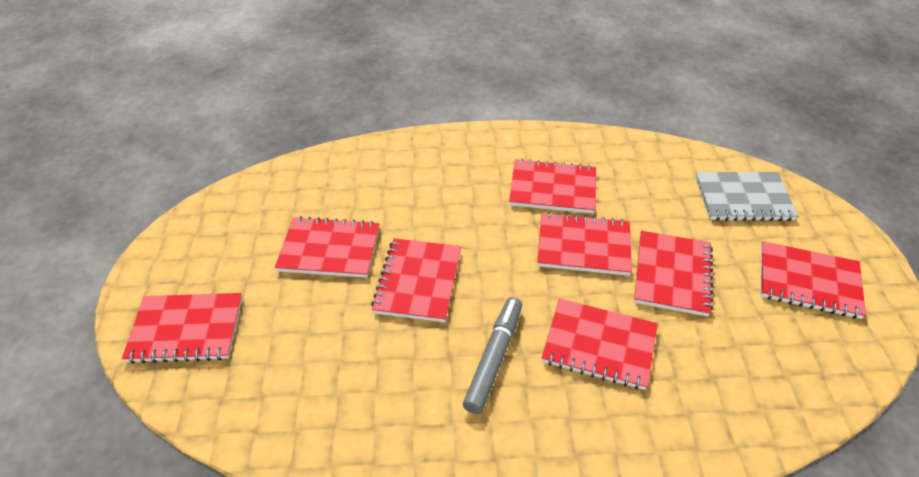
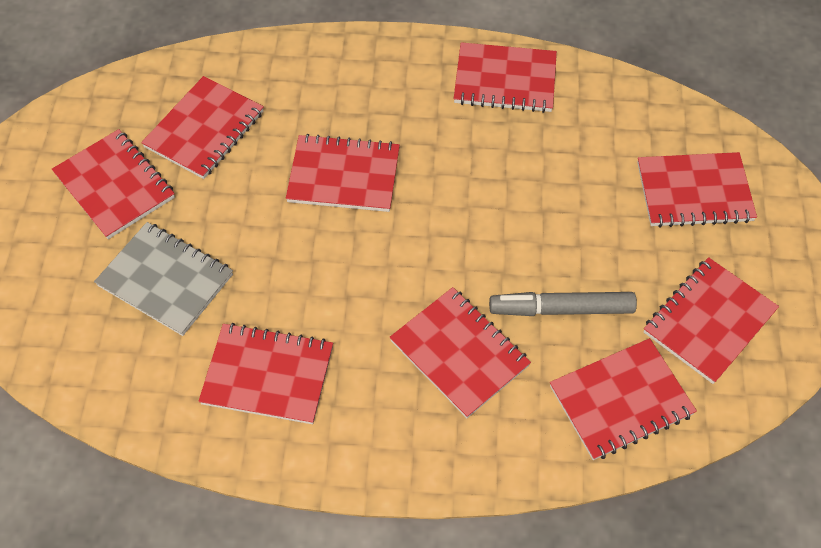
red notebook: [122,293,242,364] [275,216,379,278] [371,238,461,322] [509,159,596,214] [538,212,632,276] [542,298,658,390] [634,231,713,317] [760,241,866,319] = 8 -> [52,129,175,239] [141,76,264,179] [198,323,333,424] [286,134,400,212] [389,287,531,418] [454,42,557,113] [550,338,697,460] [637,152,757,228] [644,257,779,384] = 9

